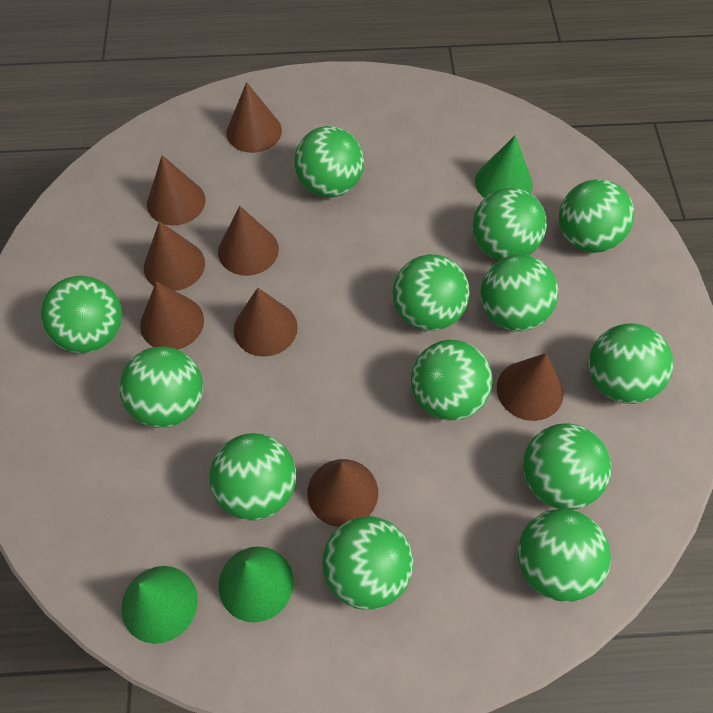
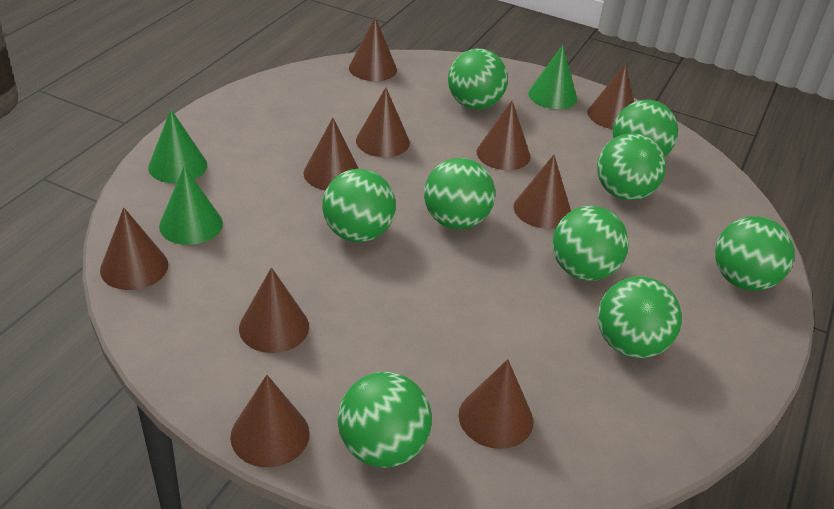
brown cone: [140,282,204,349] [144,221,205,291] [147,155,205,226] [218,206,279,276] [226,82,282,153] [234,288,298,357] [307,459,378,527] [497,353,564,421] = 8 -> [100,207,168,290] [230,375,310,467] [239,267,309,353] [304,118,359,190] [349,17,397,81] [356,87,410,157] [459,359,533,449] [477,100,530,170] [514,155,571,229] [588,64,634,129] = 10
green ball: [40,276,122,353] [119,347,203,428] [209,433,296,521] [294,126,364,198] [322,516,413,610] [393,254,470,331] [411,340,493,421] [473,188,547,260] [481,255,558,331] [518,509,611,602] [523,424,611,510] [559,179,634,253] [588,323,673,404] = 13 -> [322,169,396,242] [338,372,432,468] [424,158,495,229] [448,48,508,109] [553,206,629,281] [597,133,666,200] [598,276,682,358] [613,100,678,157] [715,216,794,291] = 9

